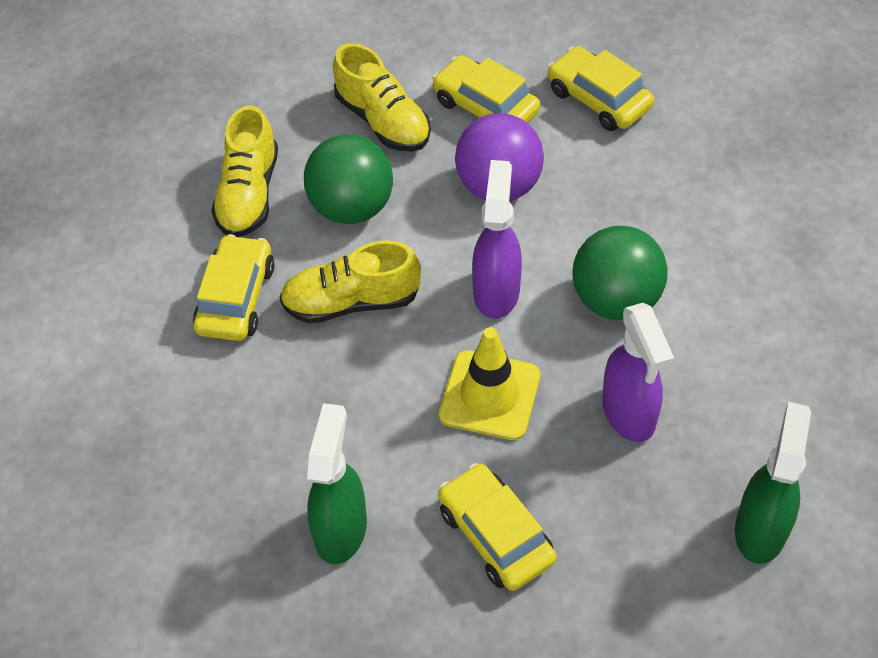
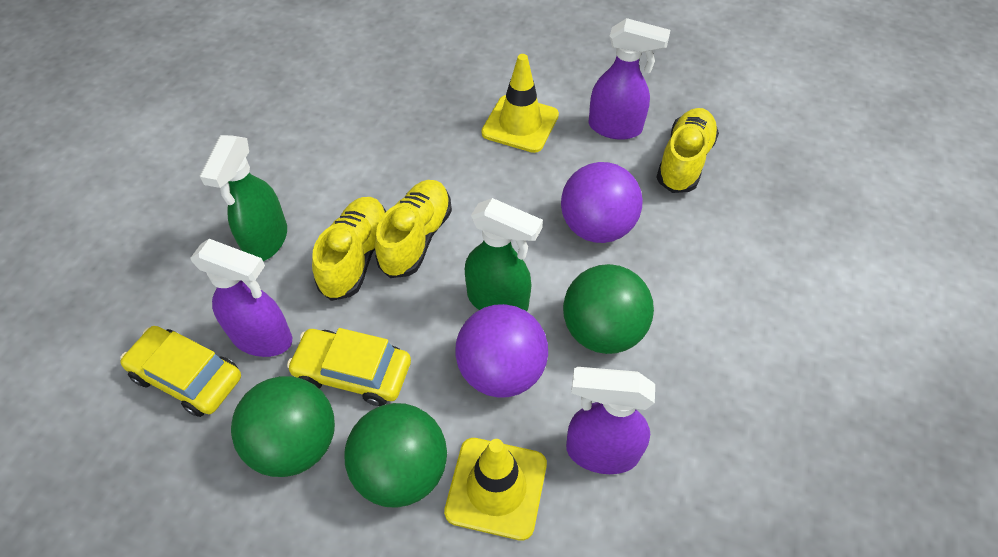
green ball: [304,134,393,224] [572,226,668,320] = 2 -> [231,376,335,477] [344,403,447,508] [563,264,654,354] = 3
purple ball: [455,113,544,201] = 1 -> [455,304,548,398] [561,162,643,243] = 2
purple spray bottle: [472,160,522,319] [602,303,674,442] = 2 -> [190,239,292,357] [566,367,655,474] [589,18,670,140] = 3
yellow car: [193,234,274,341] [432,55,540,123] [438,463,557,591] [548,46,654,131] = 4 -> [120,326,241,417] [287,328,411,406] = 2
yellow traffic cone: [439,327,540,440] = 1 -> [444,438,547,541] [481,54,559,153] = 2

